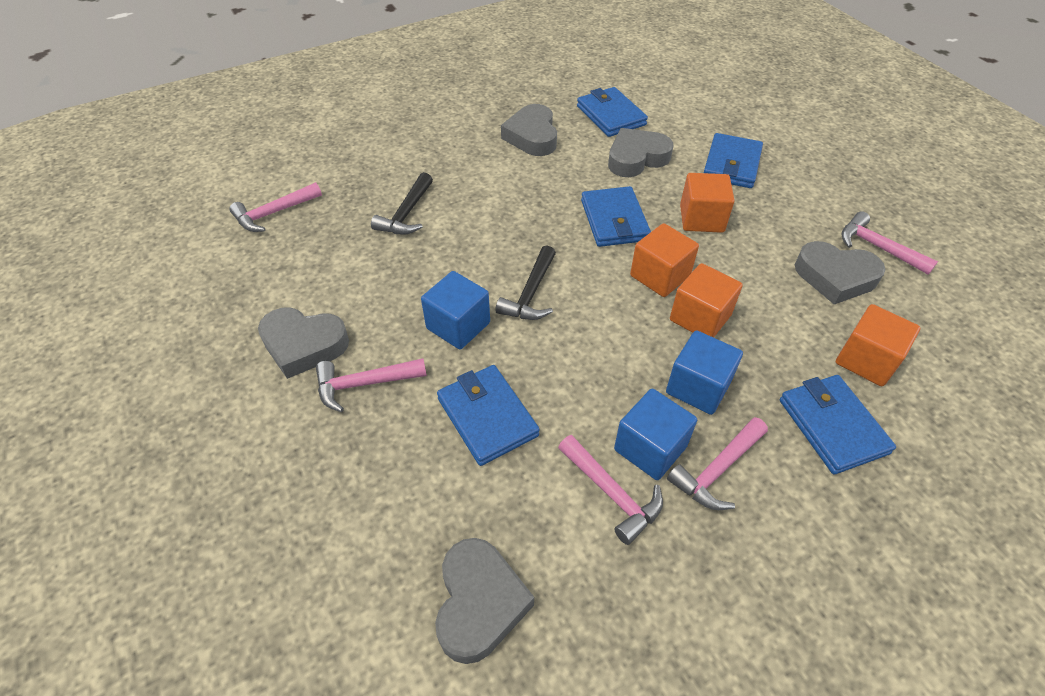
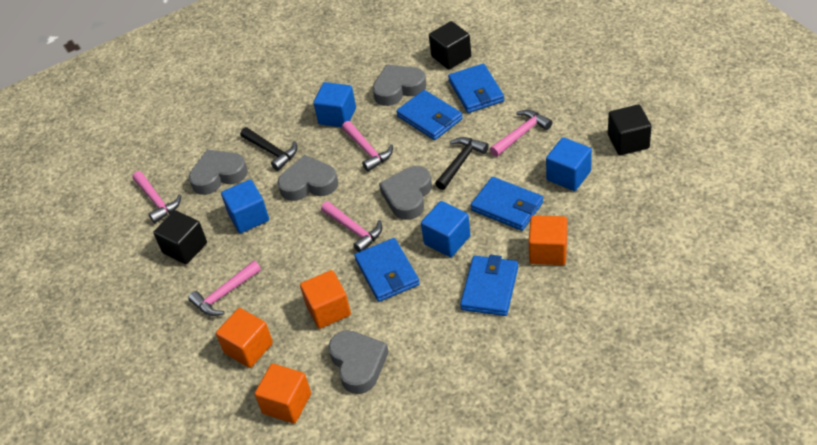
black cube: none = 0 -> [153,210,207,264] [429,21,471,70] [608,104,651,155] = 3
blue cube: [421,271,490,349] [614,389,697,480] [666,330,743,415] = 3 -> [221,179,269,233] [313,82,356,127] [421,201,471,257] [546,137,592,191] = 4

